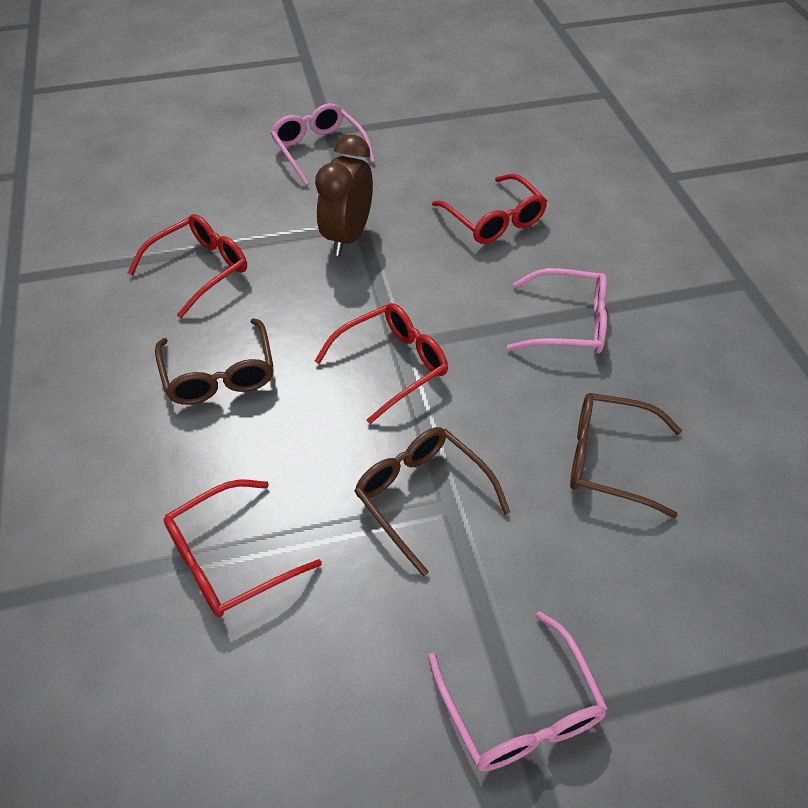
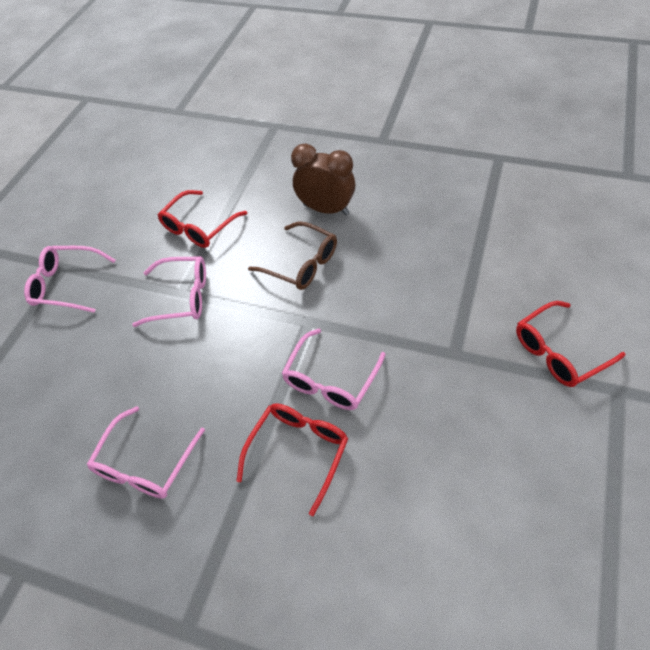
brown glasses: [155,318,274,405] [355,427,510,577] [570,393,682,518] = 3 -> [248,222,337,290] = 1
pink glasses: [271,103,375,186] [428,611,608,772] [507,268,607,353] = 3 -> [24,246,116,313] [87,406,205,499] [132,256,206,327] [282,328,386,410] = 4
red glasses: [128,214,247,318] [164,479,322,617] [315,303,448,424] [432,174,547,244] = 4 -> [157,190,247,248] [236,403,348,516] [516,301,626,387] = 3

